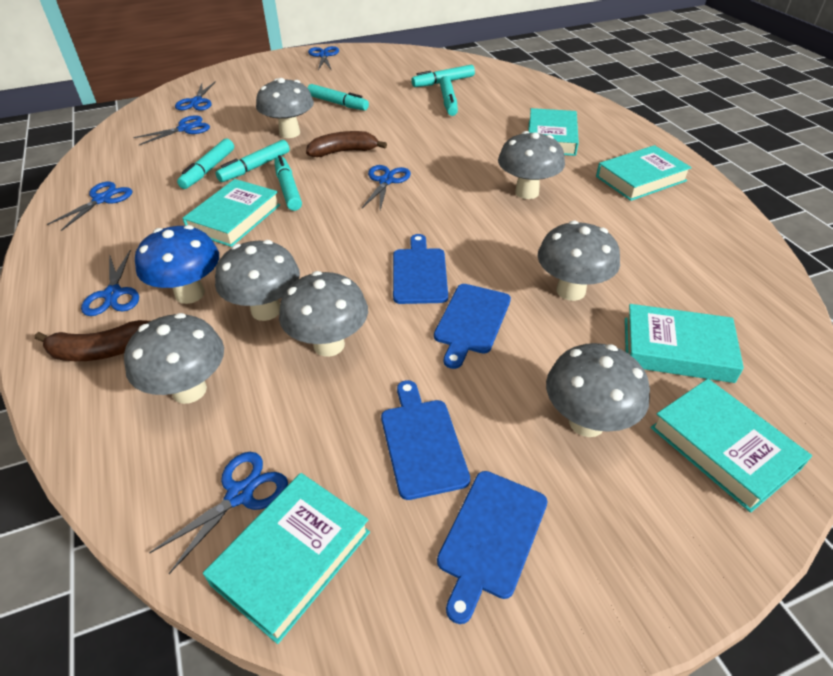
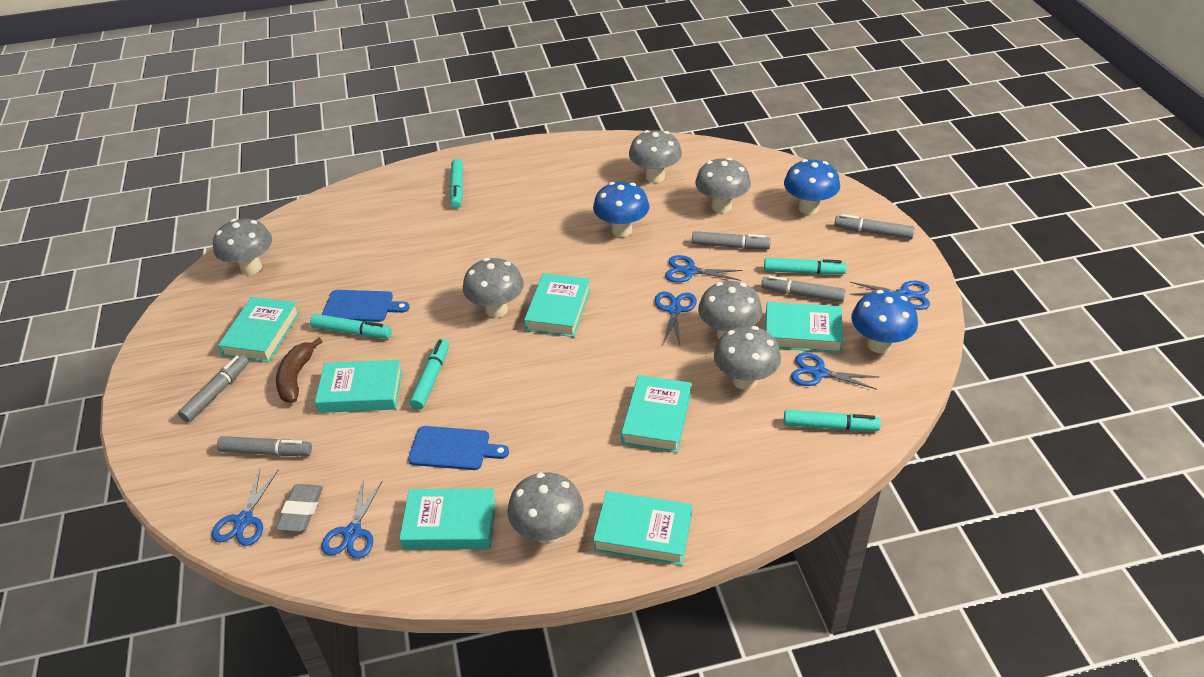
blue cutting board: [381,380,470,500] [393,234,448,304] [434,284,511,369] [437,471,548,624] = 4 -> [322,290,410,322] [408,426,509,470] = 2
blue mushroom: [135,225,219,304] = 1 -> [593,182,650,237] [784,159,840,214] [851,290,918,353] = 3
blue scissors: [47,182,132,231] [81,250,139,316] [133,115,210,145] [149,452,288,574] [175,81,216,111] [308,46,339,70] [362,165,411,210] = 7 -> [212,469,278,546] [322,480,382,559] [655,292,697,346] [665,255,743,283] [791,353,878,390] [850,281,930,310] = 6
brown banana: [35,320,150,361] [306,131,387,157] = 2 -> [276,338,323,403] = 1
grey eraser: none = 0 -> [276,484,323,532] = 1
grey marker: none = 0 -> [178,355,249,422] [217,436,312,456] [692,231,771,249] [761,276,846,303] [834,214,915,239] = 5
turquoise book: [182,179,280,247] [203,473,370,644] [528,108,579,156] [596,145,692,201] [625,304,744,383] [650,379,812,513] = 6 -> [218,297,300,362] [315,360,402,413] [399,488,496,550] [524,273,591,337] [593,491,692,566] [621,375,692,453] [765,302,843,353] = 7
turquoise marker: [177,139,234,189] [216,140,290,182] [274,155,302,211] [307,84,369,111] [411,65,475,87] [440,76,458,116] = 6 -> [310,314,392,338] [409,339,449,410] [449,159,463,209] [764,258,847,275] [784,410,881,431] = 5

